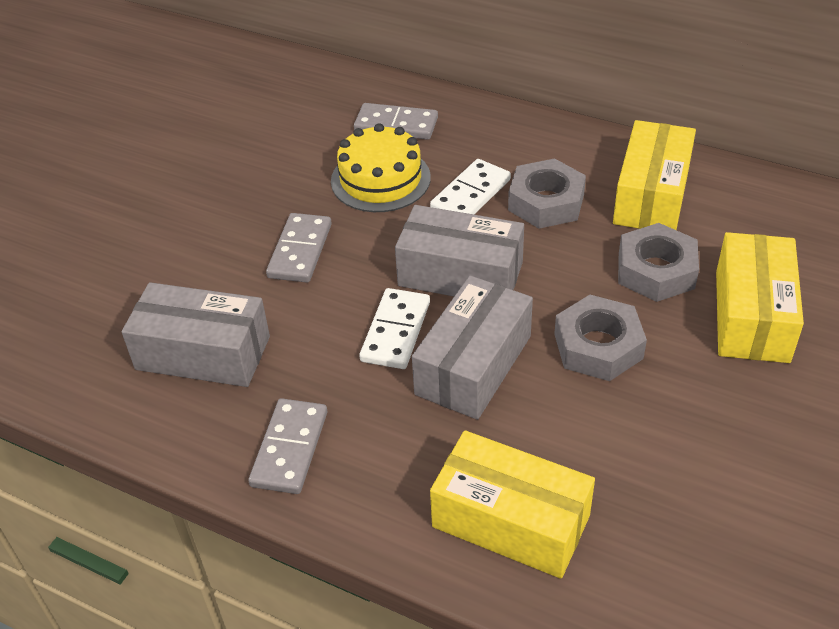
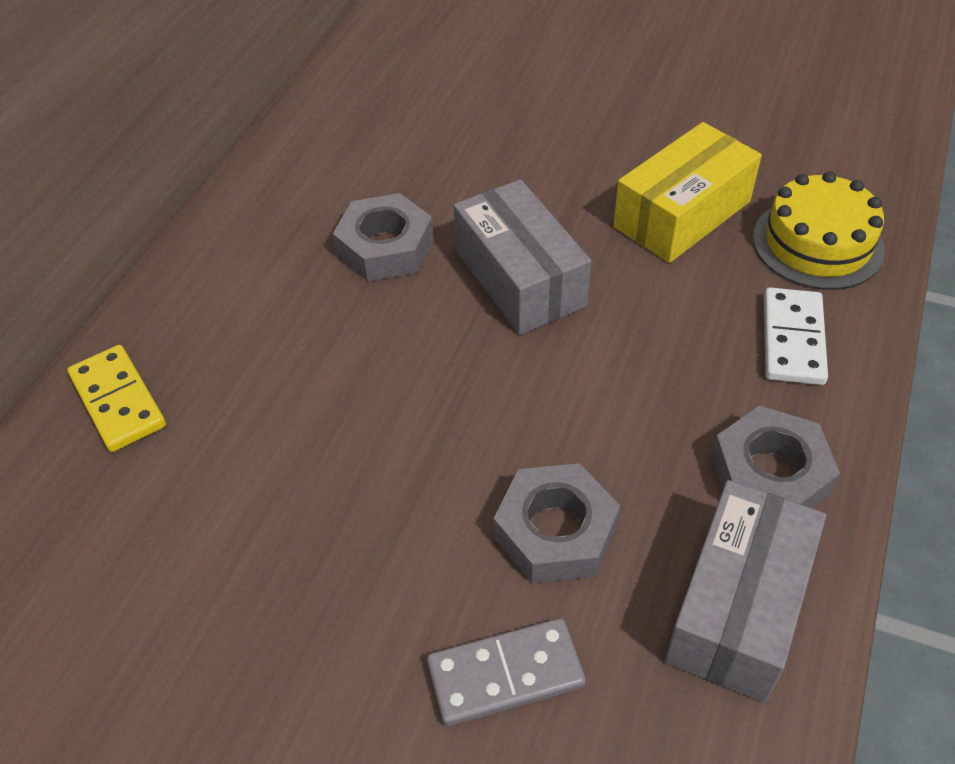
grey box: [122,282,270,387] [395,205,524,296] [412,275,533,420] = 3 -> [453,179,591,335] [665,480,826,703] = 2
grey domino: [248,398,327,494] [266,213,332,283] [354,103,438,140] = 3 -> [427,618,586,726] = 1
white domino: [359,288,430,369] [430,159,511,214] = 2 -> [764,287,828,385] = 1
yellow box: [430,430,595,579] [613,120,696,230] [716,232,804,363] = 3 -> [613,122,762,263] = 1
yellow domino: none = 0 -> [67,345,166,452] = 1

